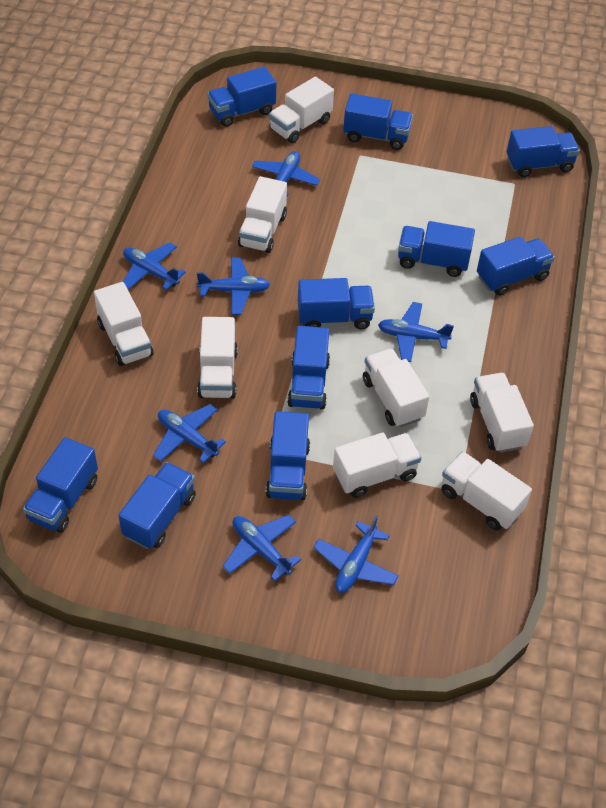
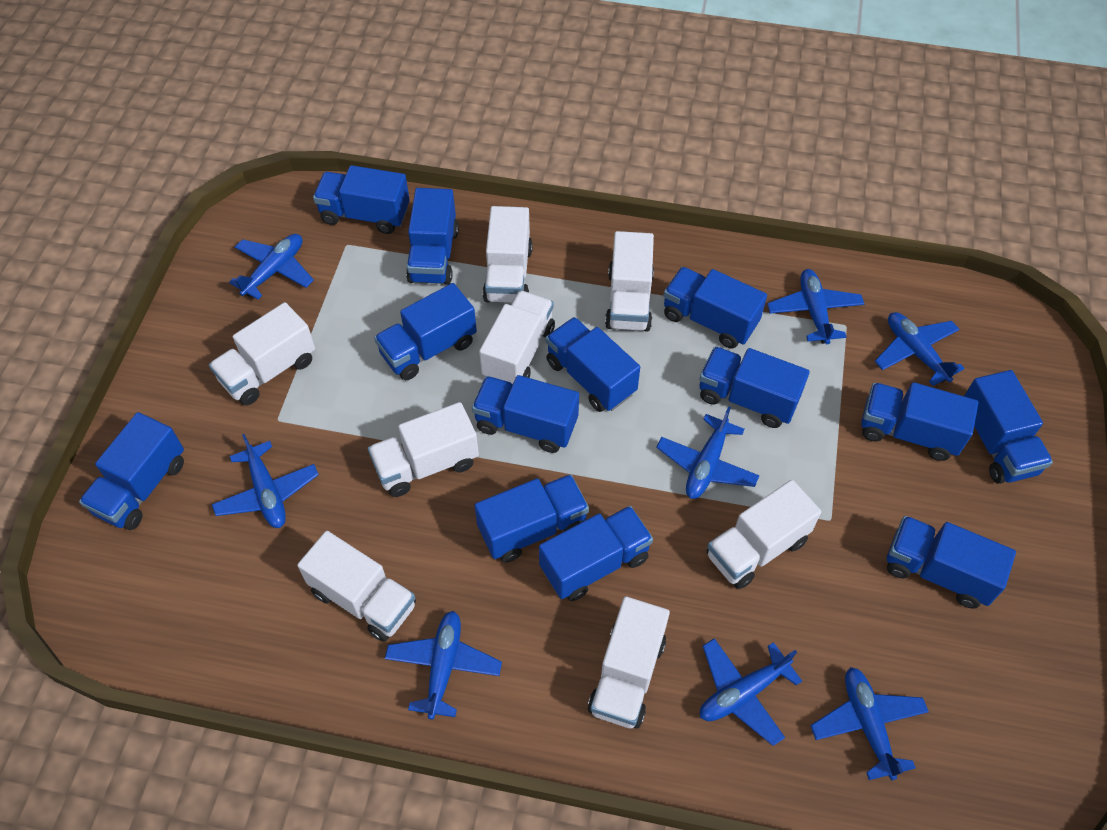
blue plane: [123,242,186,290] [153,404,226,463] [197,258,270,315] [222,515,301,581] [252,151,320,196] [313,516,399,593] [378,302,454,362] = 7 -> [212,434,319,528] [229,234,314,300] [385,611,502,720] [656,406,759,499] [700,638,802,746] [767,269,864,344] [810,667,929,780] [875,312,965,386] = 8
blue truck: [23,437,98,533] [118,462,196,549] [207,67,276,127] [266,411,310,500] [287,326,330,410] [298,278,375,330] [343,93,413,150] [398,221,475,277] [477,236,555,296] [507,126,580,177] = 10 -> [79,412,184,530] [313,165,410,234] [374,283,477,380] [406,188,459,285] [472,375,579,453] [474,474,589,563] [539,506,653,601] [546,317,640,412] [663,267,767,349] [699,347,810,428] [861,382,978,461] [887,516,1016,609] [964,370,1053,484] = 13

